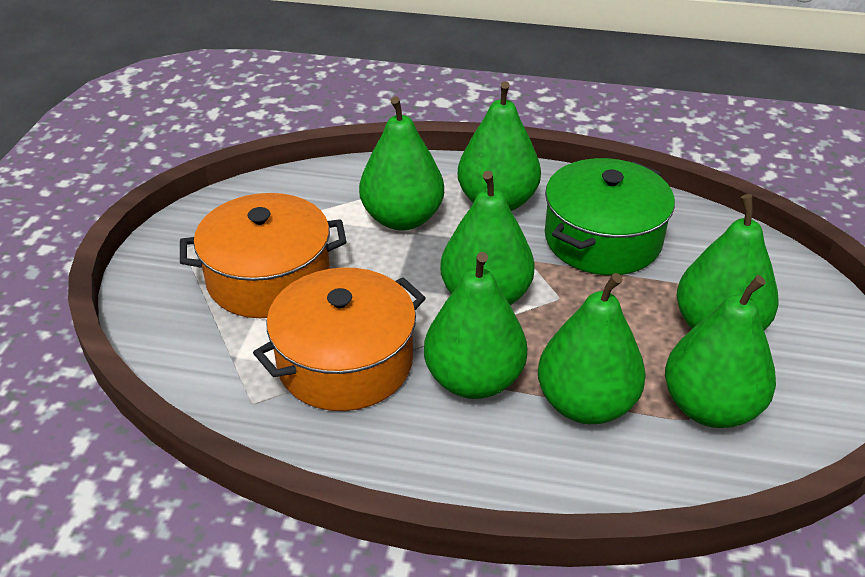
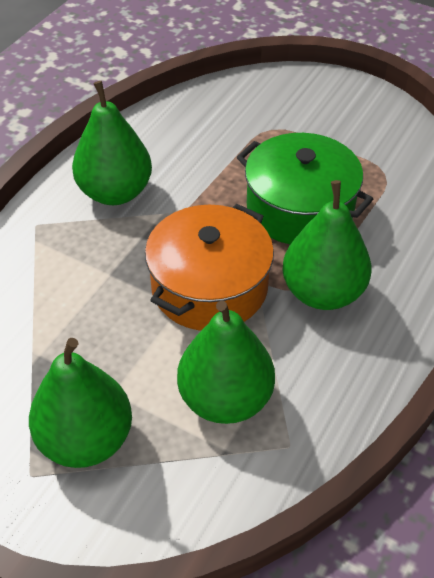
green pear: [359,96,444,231] [424,252,527,399] [440,171,535,305] [458,81,541,211] [538,273,646,424] [665,275,776,428] [677,194,778,330] = 7 -> [29,338,132,468] [72,81,152,205] [177,300,275,424] [282,180,372,310] = 4
orange pot: [180,193,347,318] [253,267,426,411] = 2 -> [145,204,274,331] = 1

